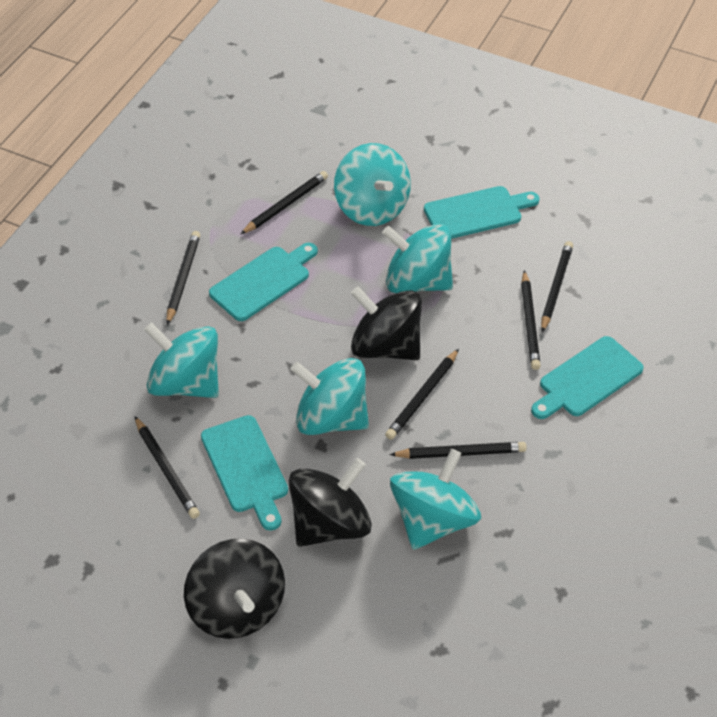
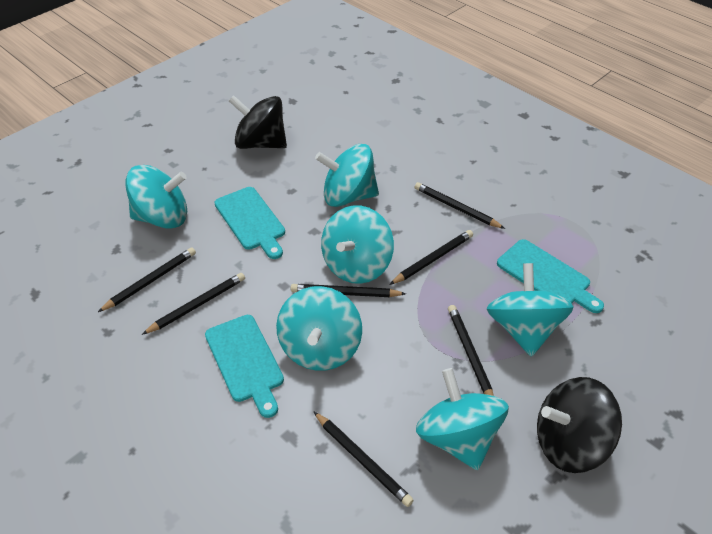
black spinning top: [184,539,285,639] [288,458,372,547] [351,286,422,360] = 3 -> [229,95,287,149] [537,377,622,473] = 2
turquoise cutting board: [201,415,288,531] [209,243,318,321] [424,186,540,239] [531,336,644,419] = 4 -> [205,315,284,418] [214,187,285,259] [497,239,604,313] = 3
turquoise spinning top: [144,322,219,398] [291,358,369,435] [334,143,411,226] [382,224,453,293] [390,449,481,550] = 5 -> [126,165,187,229] [276,286,362,371] [315,144,379,207] [321,205,394,284] [416,368,509,470] [487,263,574,357] = 6

